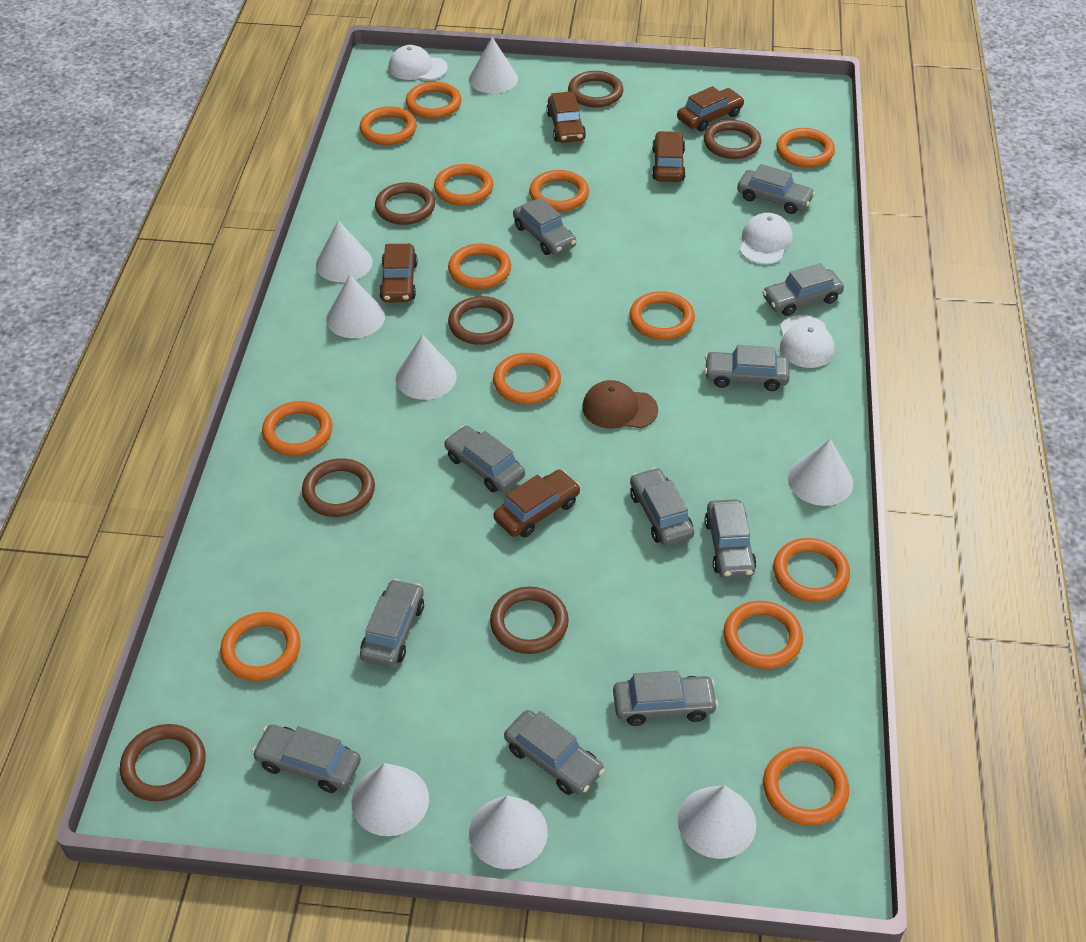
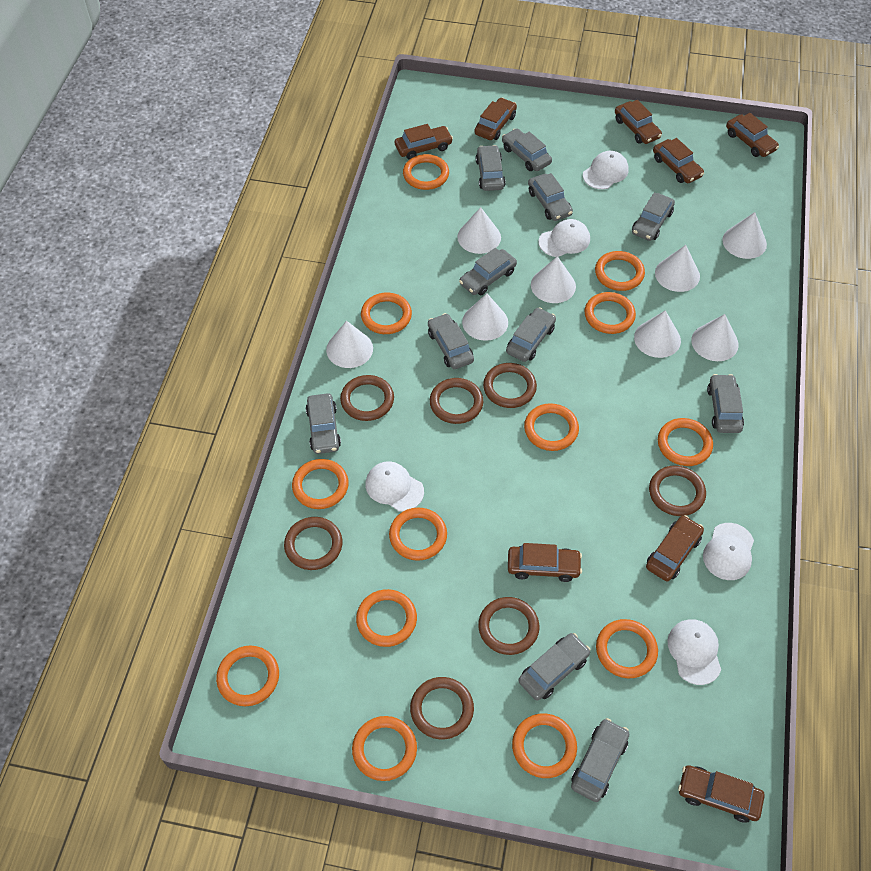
brown cap: [582,380,658,429] = 1 -> none = 0
brown car: [379,244,418,302] [493,470,581,538] [546,91,586,143] [652,131,686,182] [677,86,745,132] = 5 -> [395,124,453,160] [475,98,517,140] [508,543,582,582] [615,100,662,144] [646,515,704,581] [653,138,704,183] [678,765,765,822] [726,113,779,157] = 8
white cap: [389,45,448,81] [740,213,793,264] [780,315,835,368] = 3 -> [366,461,424,512] [538,219,590,257] [583,151,629,189] [667,619,721,685] [703,523,754,580] = 5

